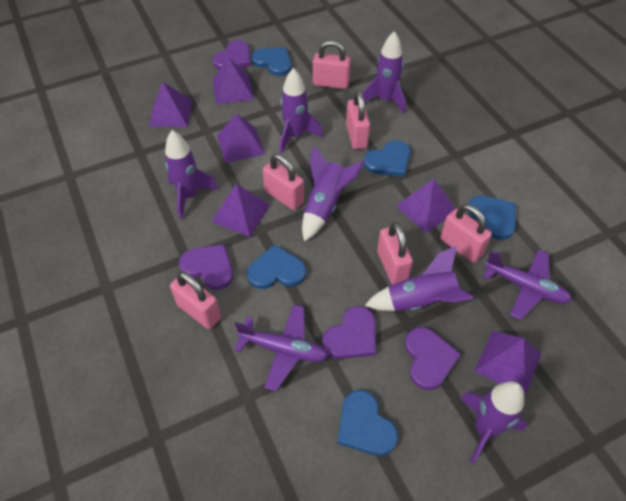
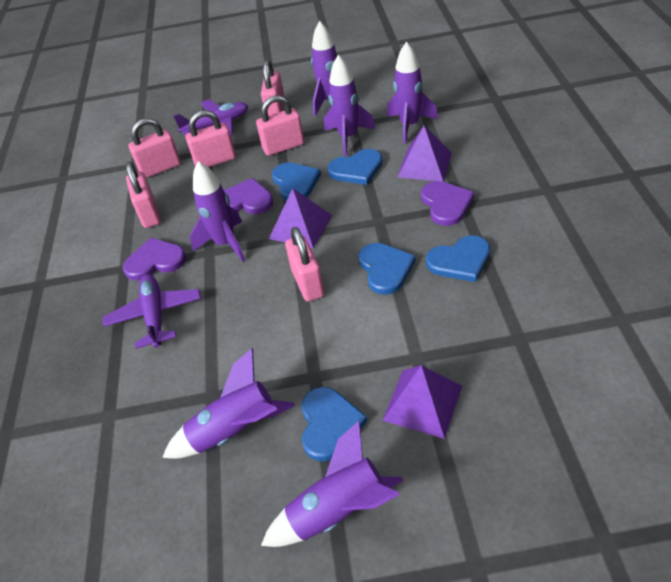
purple heart: [179,244,233,290] [212,40,251,70] [322,306,376,359] [405,327,461,390] = 4 -> [123,238,186,281] [224,178,273,214] [421,181,474,226] = 3
purple pyramid: [148,82,192,127] [211,184,270,237] [213,58,254,104] [217,113,265,163] [396,179,455,233] [475,331,541,396] = 6 -> [269,188,333,248] [382,365,462,439] [397,126,452,182] = 3

